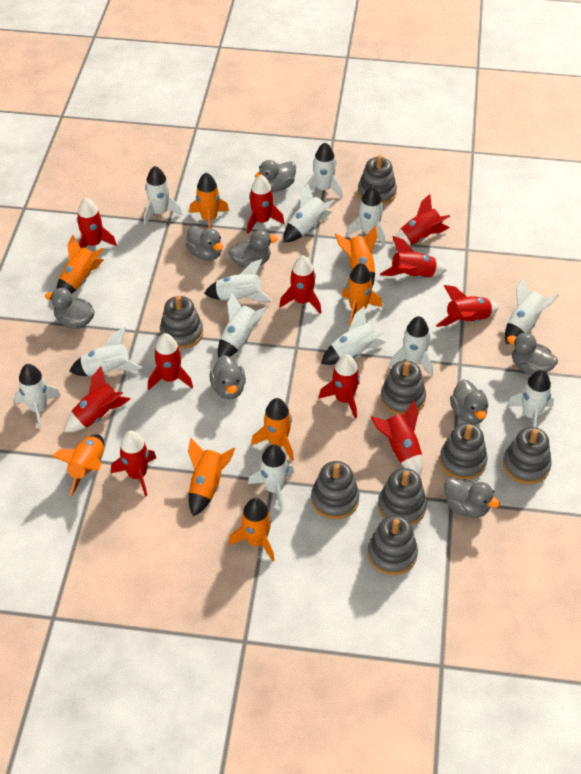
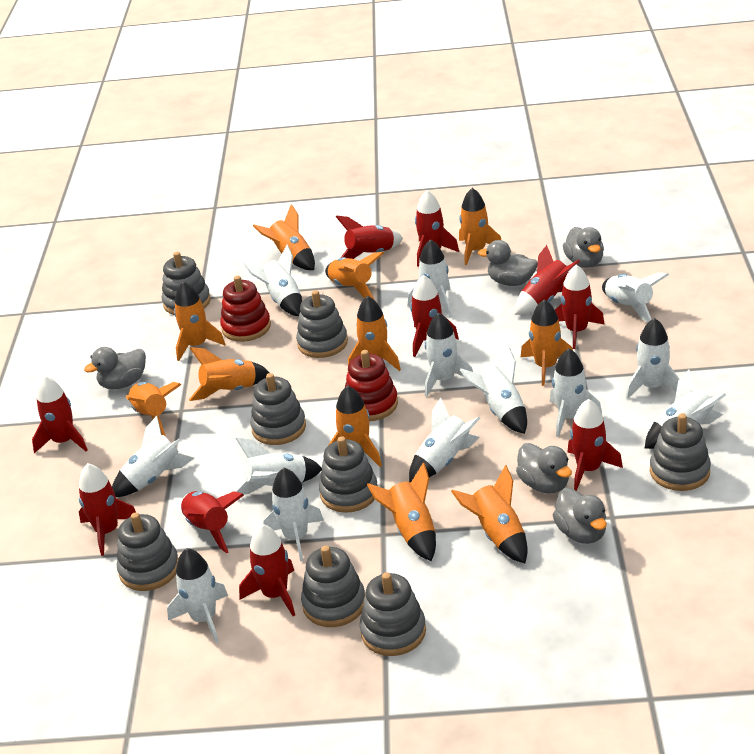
grey duck: [45,288,95,329] [186,226,223,261] [209,355,246,399] [229,230,278,268] [255,160,296,192] [444,477,500,518] [450,379,488,424] [507,333,558,375] = 8 -> [84,347,146,389] [478,240,538,286] [516,443,572,494] [553,488,607,544] [563,227,604,268] = 5
orange rocket: [51,434,104,496] [56,235,104,294] [188,438,235,517] [189,173,229,229] [229,498,275,562] [251,398,294,461] [335,225,377,287] [342,263,382,326] = 8 -> [126,382,181,436] [174,281,225,361] [189,347,270,401] [253,204,315,270] [325,252,384,299] [329,385,382,467] [348,296,401,371] [367,463,436,561] [451,465,528,563] [459,188,501,265] [520,299,573,386] = 11
red rocket: [64,366,130,432] [77,198,117,249] [111,431,156,496] [148,333,193,390] [247,175,285,234] [279,255,321,314] [319,354,360,418] [371,400,423,476] [380,236,447,278] [391,194,450,247] [436,285,499,327] = 11 -> [32,376,87,453] [79,463,136,556] [181,491,244,553] [239,524,295,616] [336,215,403,259] [410,275,459,357] [415,190,459,267] [515,245,580,315] [555,265,605,349] [567,399,623,491] = 10
red stacking toy: none = 0 -> [220,276,271,342] [345,350,398,421] = 2

